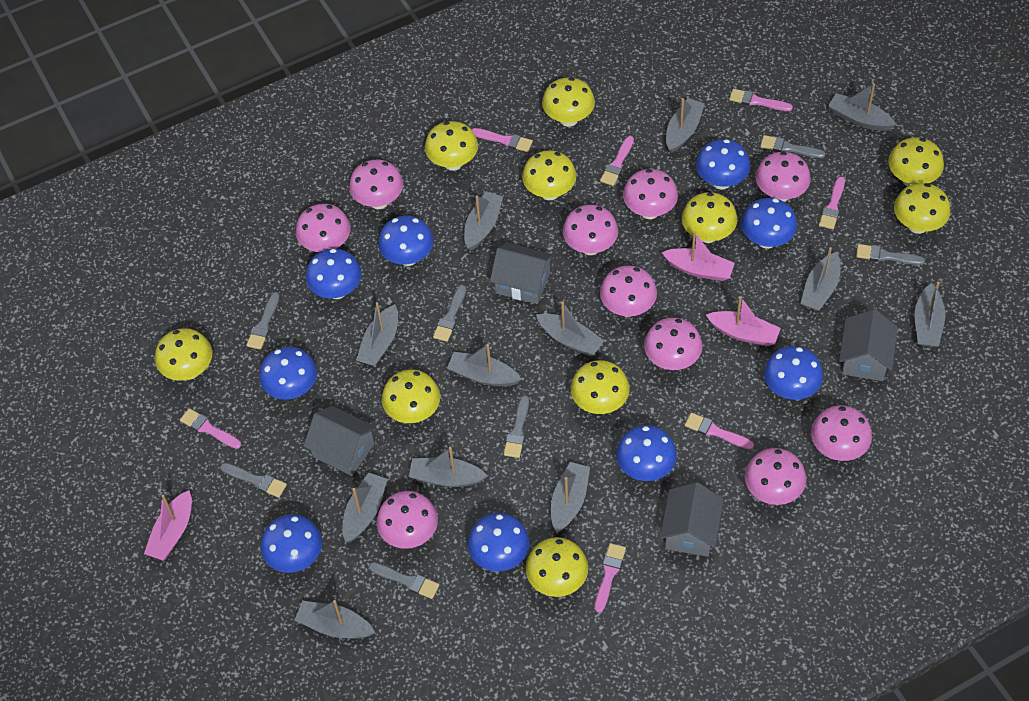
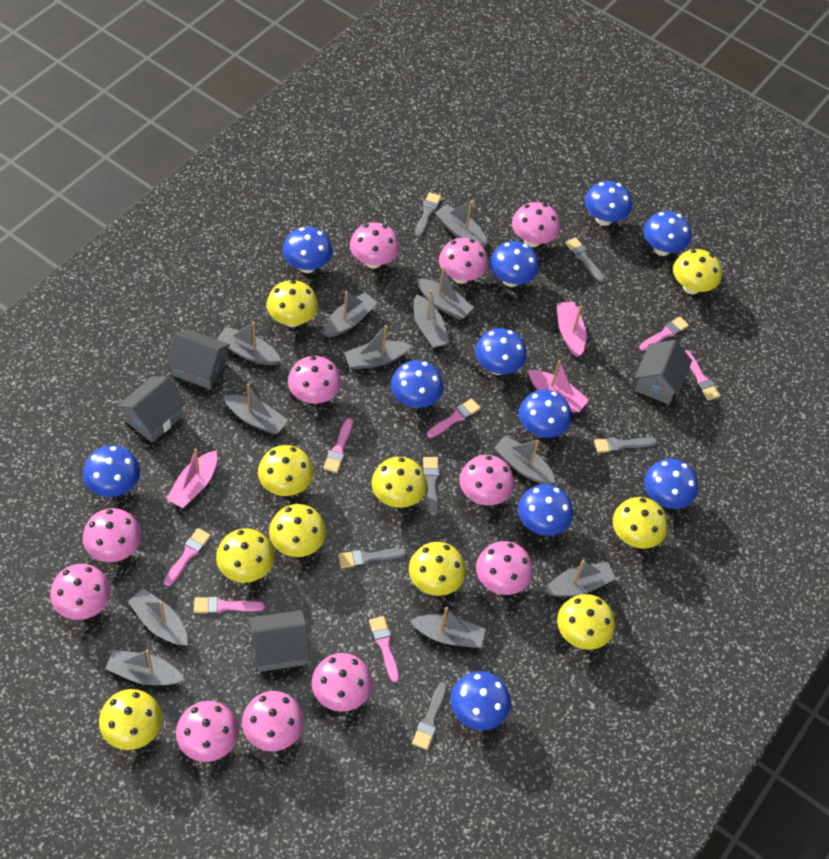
blue mushroom: [259,347,317,400] [261,514,322,573] [306,249,362,299] [378,216,434,266] [468,513,530,571] [616,425,677,481] [696,139,750,189] [741,198,797,249] [764,346,823,400] = 9 -> [83,445,140,497] [282,227,333,273] [391,360,443,408] [450,671,511,730] [475,328,527,375] [490,241,539,287] [518,484,573,536] [519,390,572,438] [585,181,632,226] [643,211,691,256] [644,459,698,509] = 11
grey brush: [220,463,287,498] [246,292,280,350] [369,562,439,599] [433,285,466,342] [504,395,529,458] [760,135,825,158] [856,244,925,265] = 7 -> [339,548,407,568] [412,682,447,750] [415,192,441,237] [423,457,440,516] [565,237,605,282] [594,437,657,453] = 6
pink mushroom: [296,204,351,252] [349,160,403,209] [377,491,438,549] [563,205,618,255] [600,265,657,317] [623,169,678,219] [644,318,702,370] [745,448,806,505] [755,152,811,202] [811,405,872,461] = 10 -> [50,564,111,620] [83,508,141,562] [176,701,239,762] [242,691,304,751] [288,356,341,404] [312,653,372,712] [350,223,399,268] [439,238,488,284] [460,455,514,505] [476,541,533,595] [512,202,560,247] = 11

